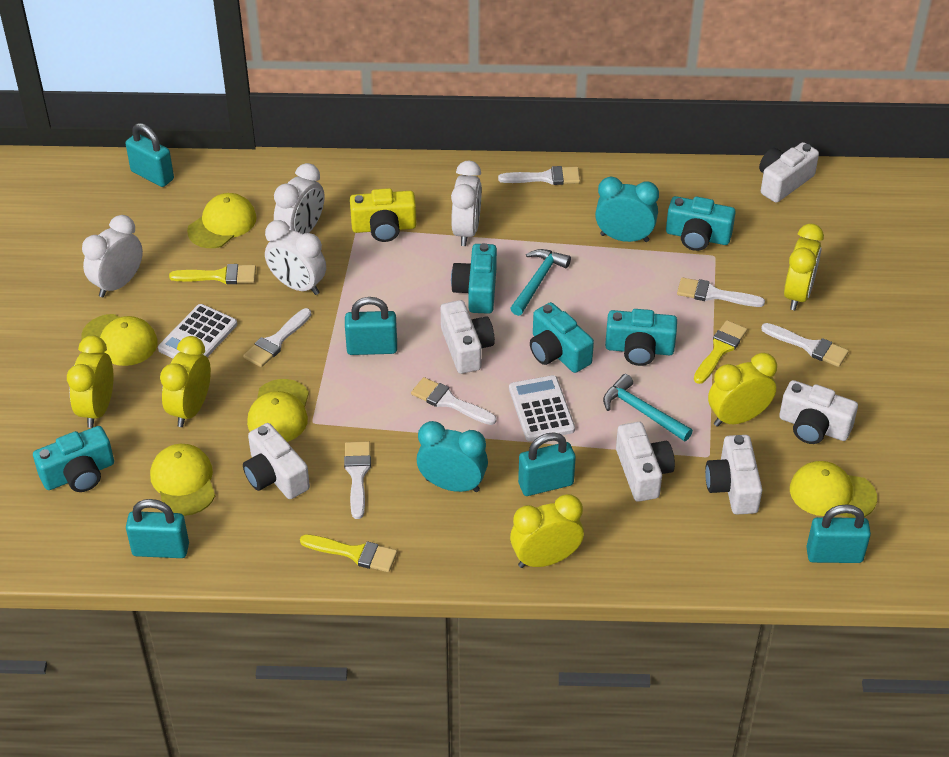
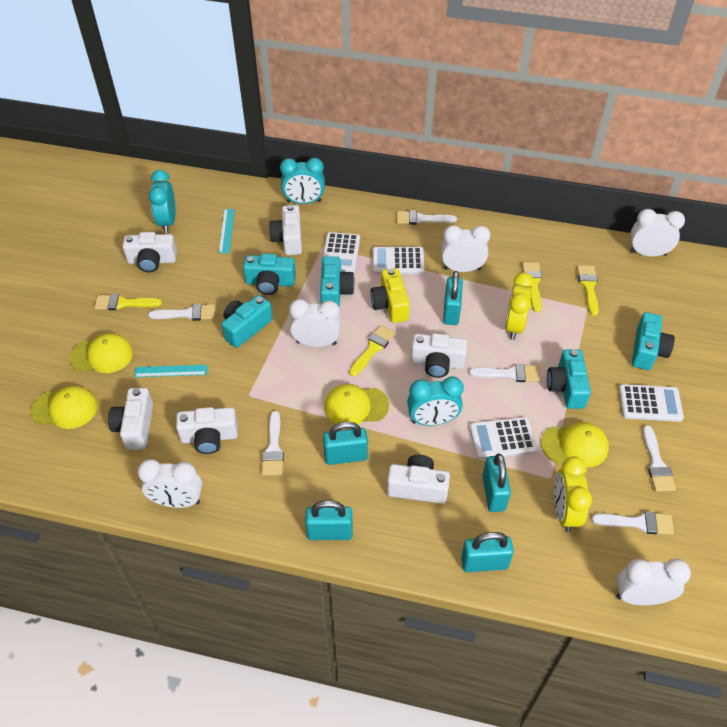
turquoise clock: [417,421,488,492] [595,177,659,242] = 2 -> [149,170,175,233] [280,158,325,204] [407,377,464,426] = 3
turquoise hammer: [510,249,571,316] [603,374,693,441] = 2 -> none = 0
turquoise ruler: none = 0 -> [134,365,208,377] [219,209,235,253] = 2
white calculator: [158,304,237,358] [509,375,575,441] = 2 -> [321,232,360,273] [373,247,425,274] [470,417,537,459] [619,384,684,422] = 4
white clock: [82,215,143,297] [265,220,326,295] [274,163,324,234] [451,161,482,246] = 4 -> [137,459,202,508] [289,299,341,347] [441,225,490,272] [616,558,691,605] [630,209,685,256] = 5
yellow brush: [169,264,256,284] [300,534,397,572] [694,320,747,384] = 3 -> [94,294,162,310] [349,325,396,376] [522,262,542,312] [577,265,599,316] = 4
yellow cap: [81,314,158,366] [150,444,215,516] [187,193,257,248] [247,379,309,442] [790,461,877,518] = 5 -> [31,386,98,429] [69,333,133,373] [324,384,389,425] [541,422,609,467] = 4
yellow clock: [67,335,113,428] [160,336,211,427] [510,494,584,568] [708,353,777,427] [784,223,824,310] = 5 -> [505,272,534,340] [554,456,592,532] = 2

